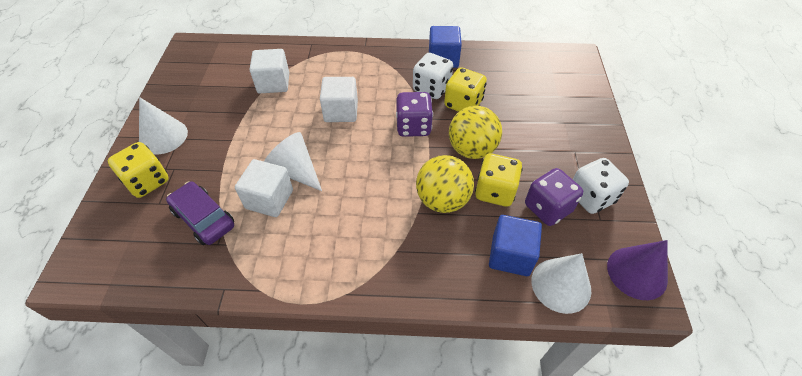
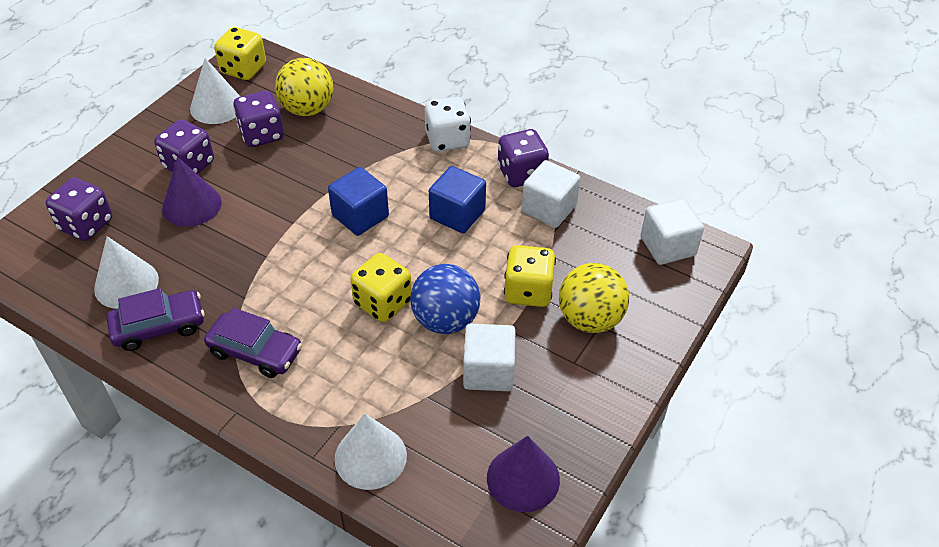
blue ball: none = 0 -> [410,264,480,334] = 1
purple car: [166,181,234,245] = 1 -> [107,288,205,351] [204,307,302,378] = 2
purple cone: [607,240,668,300] = 1 -> [162,157,222,227] [487,436,560,512] = 2
purple dice: [396,92,433,137] [525,168,583,226] = 2 -> [45,178,112,241] [154,119,214,174] [233,91,284,147] [497,129,549,187] = 4
white dice: [413,53,453,99] [573,158,629,214] = 2 -> [425,97,471,152] = 1

